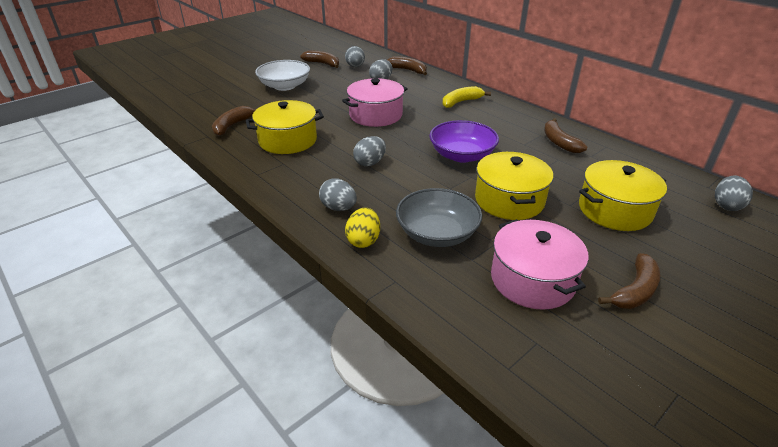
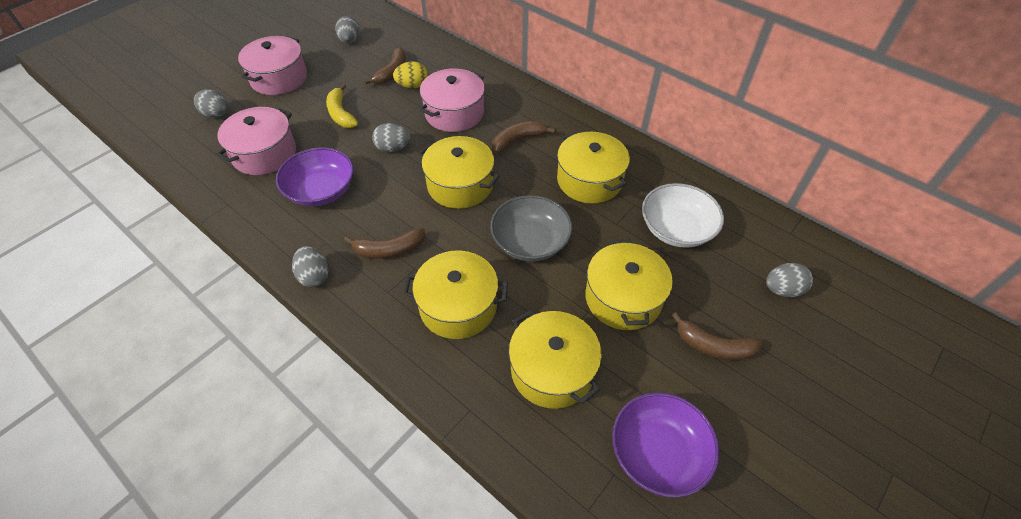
brown banana: [212,106,258,136] [300,51,339,68] [388,56,427,75] [544,118,587,153] [598,253,660,309] = 5 -> [344,228,425,259] [365,47,406,84] [492,121,555,154] [672,312,763,360] = 4
pink pot: [342,78,408,127] [491,219,589,310] = 2 -> [217,107,296,175] [238,36,307,95] [420,68,485,132] = 3
purple bowl: [430,120,499,163] = 1 -> [276,147,354,206] [612,392,720,498] = 2
yellow pot: [246,100,324,154] [475,152,553,220] [579,160,667,231] = 3 -> [403,251,508,339] [418,136,500,209] [509,310,602,409] [557,132,630,204] [585,240,673,330] = 5

